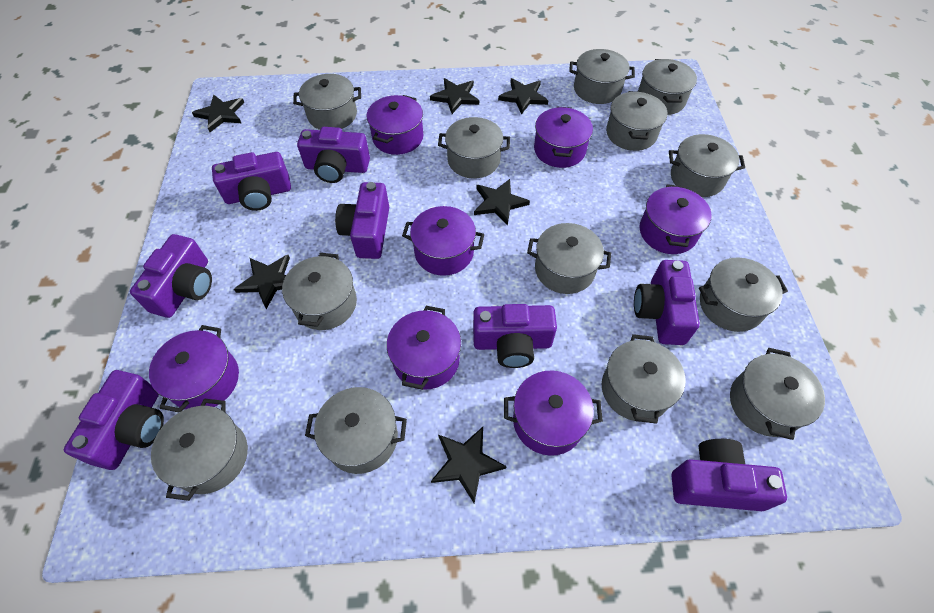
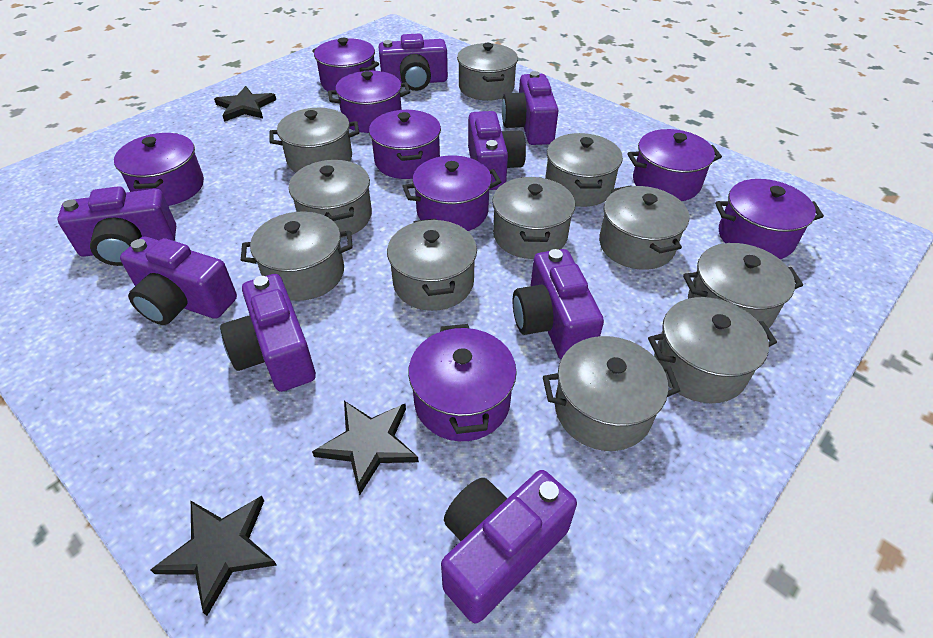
black star: [192,95,244,132] [234,255,290,309] [430,78,479,114] [431,427,507,503] [474,179,530,226] [498,78,549,115] = 6 -> [150,496,277,616] [214,86,276,122] [312,401,419,495] = 3
grey pot: [151,399,248,501] [282,253,357,330] [293,74,361,130] [305,387,407,474] [438,117,510,178] [527,223,611,294] [569,49,635,104] [602,334,685,424] [606,91,667,151] [638,59,697,115] [669,134,745,197] [699,257,788,332] [730,348,825,440] = 13 -> [241,211,353,301] [270,108,359,172] [289,160,372,238] [387,219,477,311] [457,43,518,101] [492,177,575,259] [543,336,680,451] [545,133,623,207] [599,185,689,270] [648,297,777,403] [683,243,803,329] = 11
purple pot: [149,325,239,412] [367,95,423,155] [387,306,461,390] [402,206,484,276] [504,370,603,456] [534,107,593,168] [640,184,711,254] = 7 -> [114,133,204,206] [312,38,379,91] [328,71,410,133] [369,110,441,179] [402,156,501,231] [408,324,517,441] [627,129,722,201] [715,179,824,259] = 8

